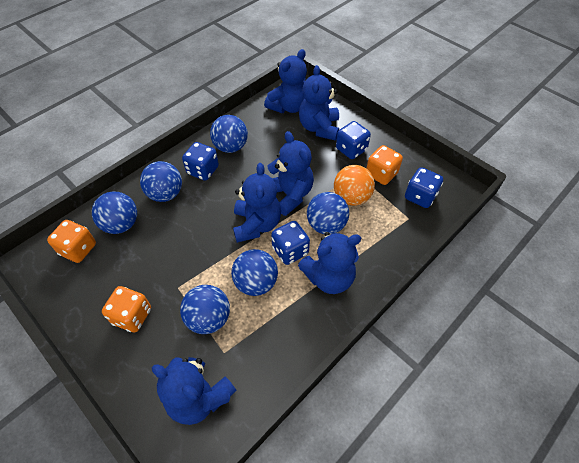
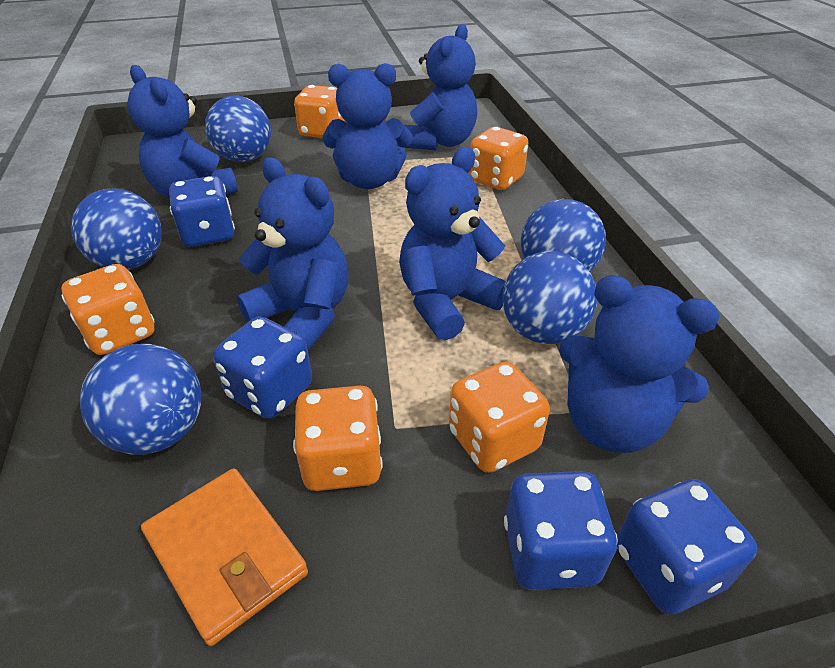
blue ball: [92,191,137,234] [140,161,182,202] [180,285,230,334] [210,115,248,153] [231,249,278,296] [307,192,349,234] = 6 -> [71,189,162,270] [80,344,201,455] [205,95,271,162] [502,251,597,344] [521,199,606,272] = 5
orange ball: [334,165,375,206] = 1 -> none = 0
orange dice: [47,220,96,263] [102,286,151,333] [366,145,403,185] = 3 -> [62,264,155,355] [293,386,383,491] [294,85,345,138] [449,361,550,473] [469,127,528,190] = 5
orange wallet: none = 0 -> [141,468,308,646] = 1

